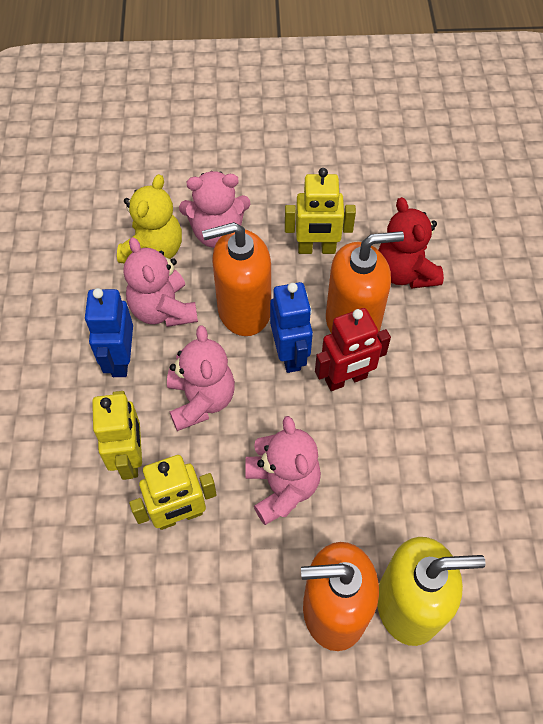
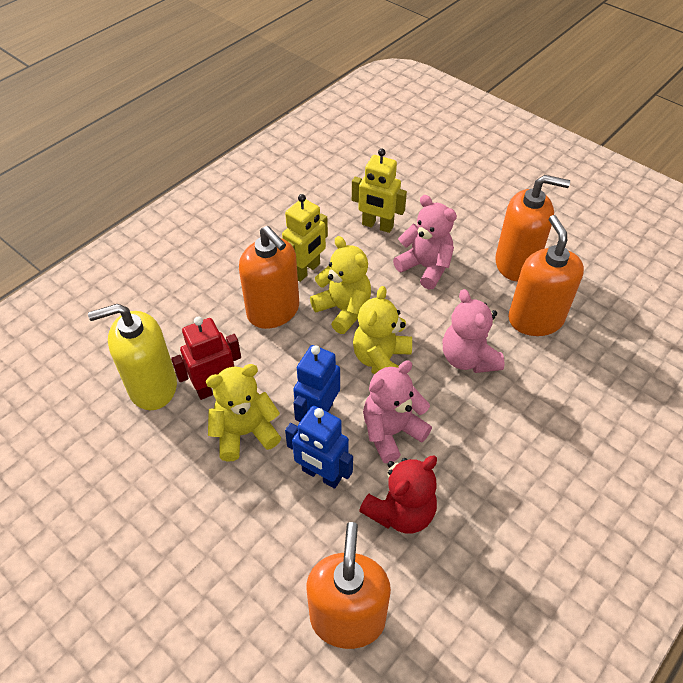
orange soap dispenser: [202,222,271,336] [301,542,379,651] [326,231,404,334] = 3 -> [239,226,299,329] [306,522,391,649] [495,175,570,282] [508,215,584,336] = 4
pink teddy bear: [124,237,198,327] [167,325,235,431] [179,171,250,248] [245,416,321,525] = 4 -> [363,360,432,463] [393,195,457,290] [443,289,505,373] = 3
yellow robot: [92,391,142,480] [129,455,217,530] [285,168,356,254] = 3 -> [282,194,328,282] [352,149,407,233] = 2
yellow teddy bear: [117,174,182,263] = 1 -> [206,364,281,462] [310,236,371,334] [353,286,412,374] = 3

